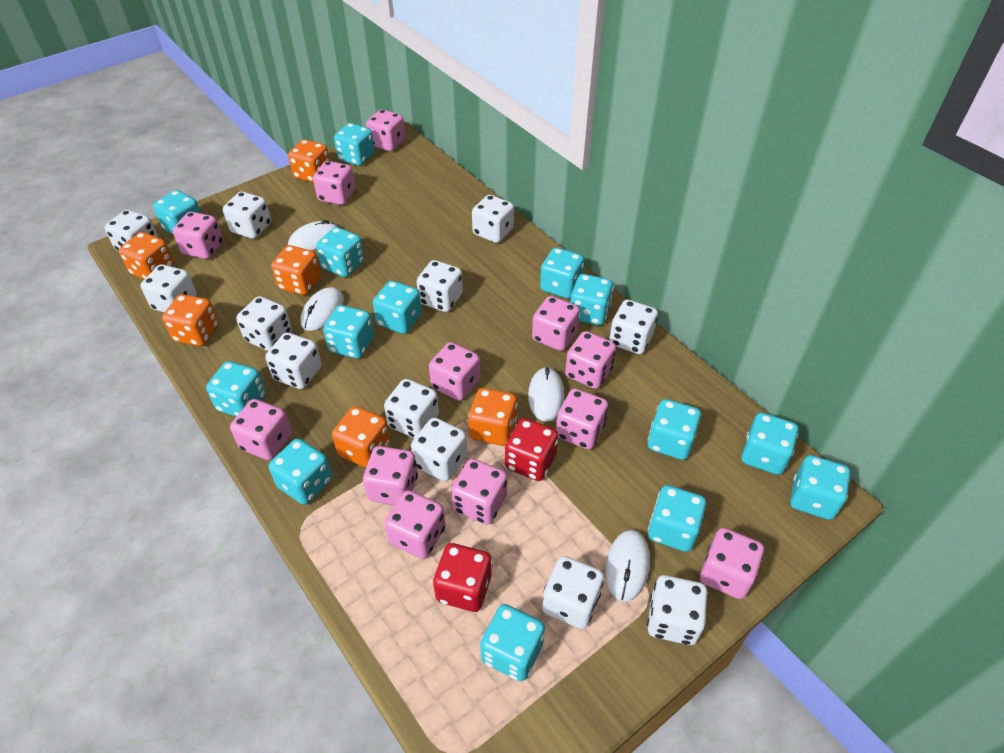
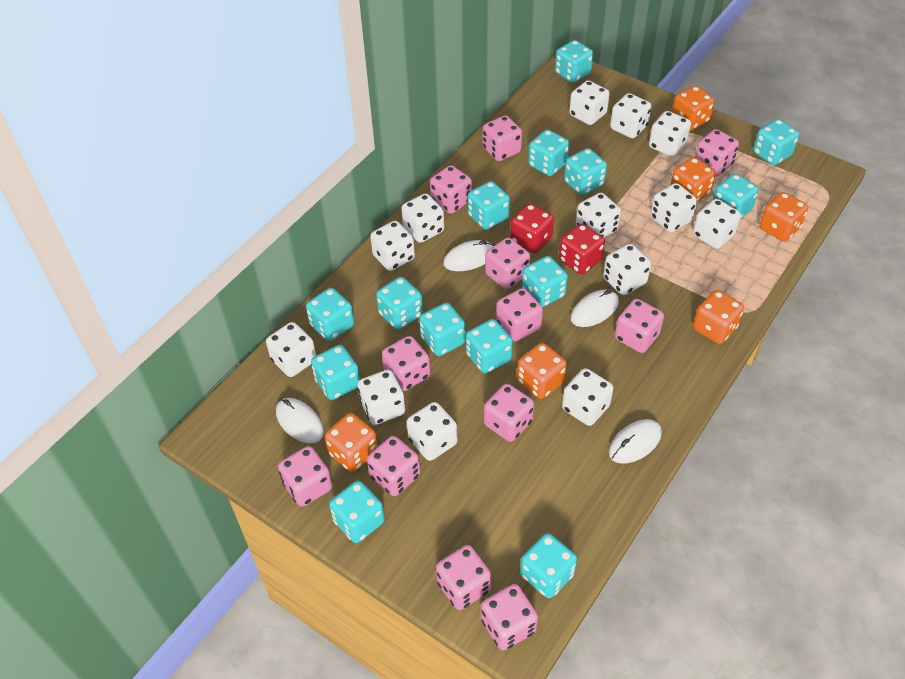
white dice: [105,210,159,252] [141,264,197,313] [223,192,271,239] [236,296,292,351] [265,333,322,389] [384,379,439,438] [411,417,467,481] [416,260,463,312] [472,195,514,243] [542,556,604,629] [609,300,658,354] [647,575,708,645] = 12 -> [266,322,316,377] [358,370,405,425] [370,221,415,271] [401,193,444,243] [407,402,457,461] [562,368,613,426] [569,80,610,125] [576,193,621,238] [603,244,651,295] [610,93,651,138] [649,111,691,157] [651,183,697,232] [693,199,741,249] = 13

